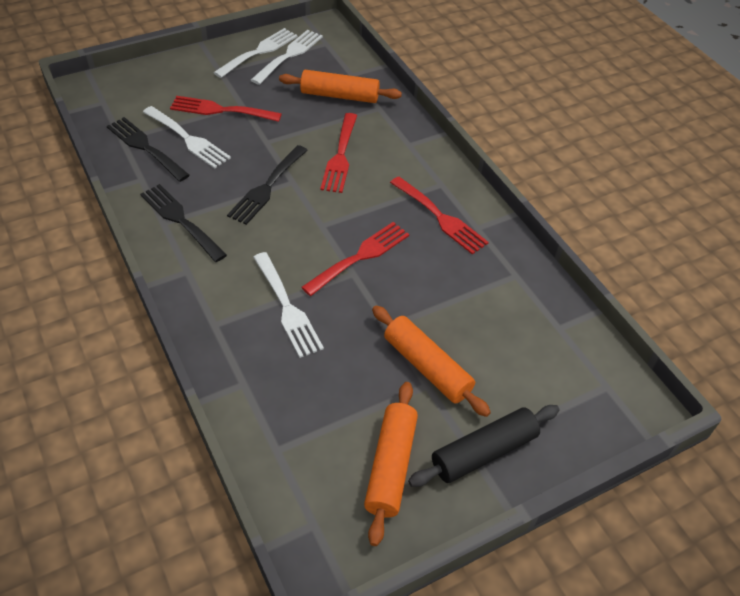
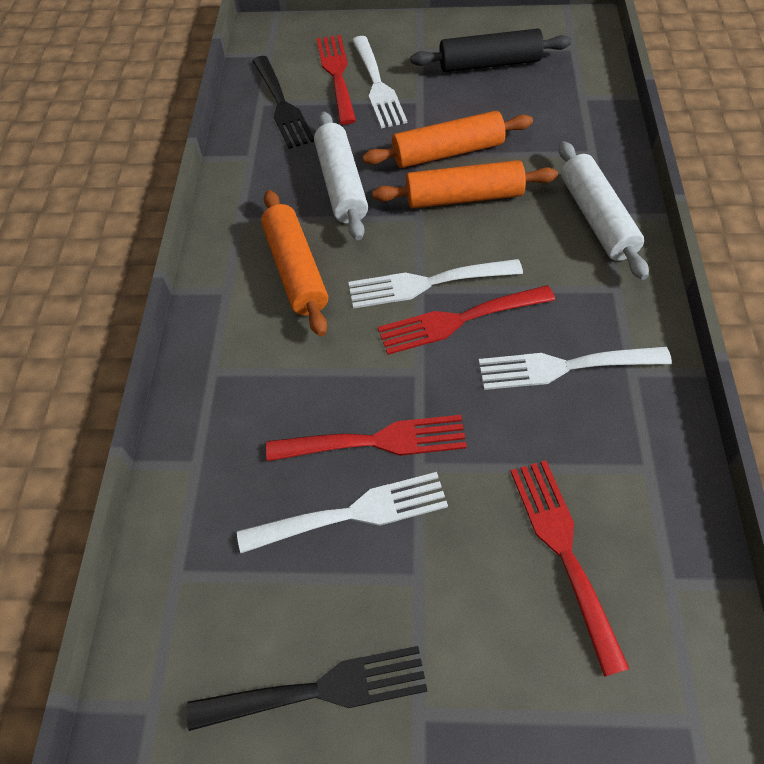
black fork: [107,117,190,182] [140,184,227,262] [227,145,308,225] = 3 -> [186,646,427,731] [252,56,314,149] = 2
white rolling pin: none = 0 -> [314,112,368,240] [559,141,649,280] = 2

